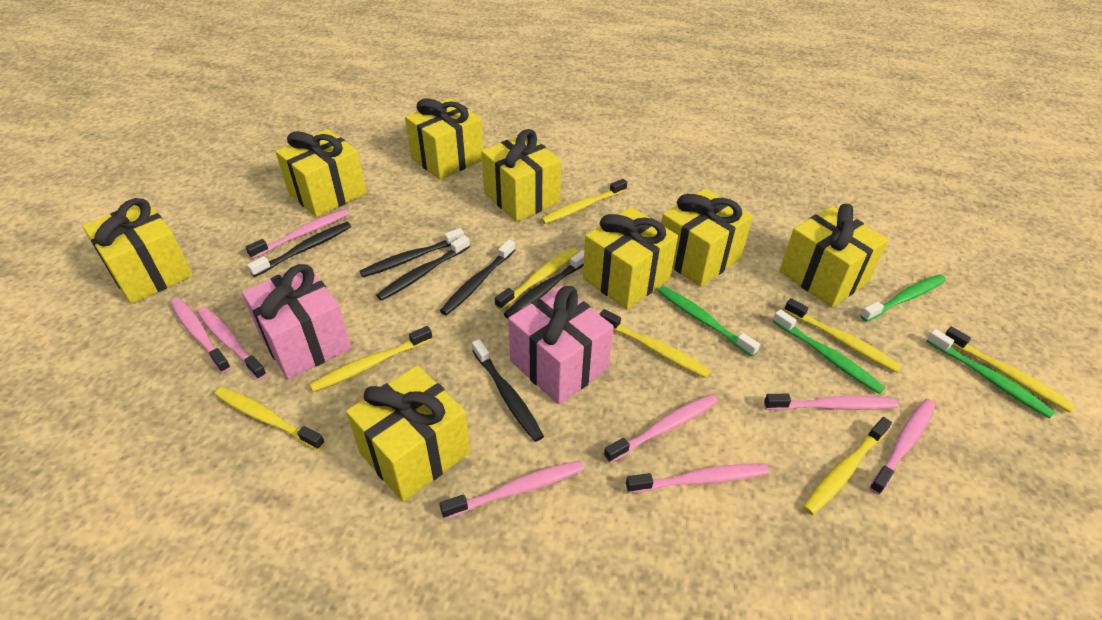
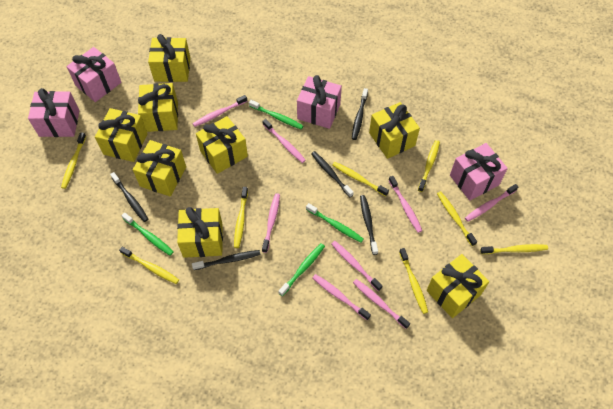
black toothbrush: [247,222,351,277] [359,228,464,277] [376,235,470,301] [440,240,515,315] [472,339,544,442] [504,250,584,319] = 6 -> [110,172,148,222] [192,250,260,270] [311,151,354,197] [352,88,368,140] [360,195,378,255] = 5
pink gift: [242,264,351,379] [508,285,614,405] = 2 -> [28,88,79,137] [66,47,121,102] [297,75,342,129] [450,143,508,201] = 4

